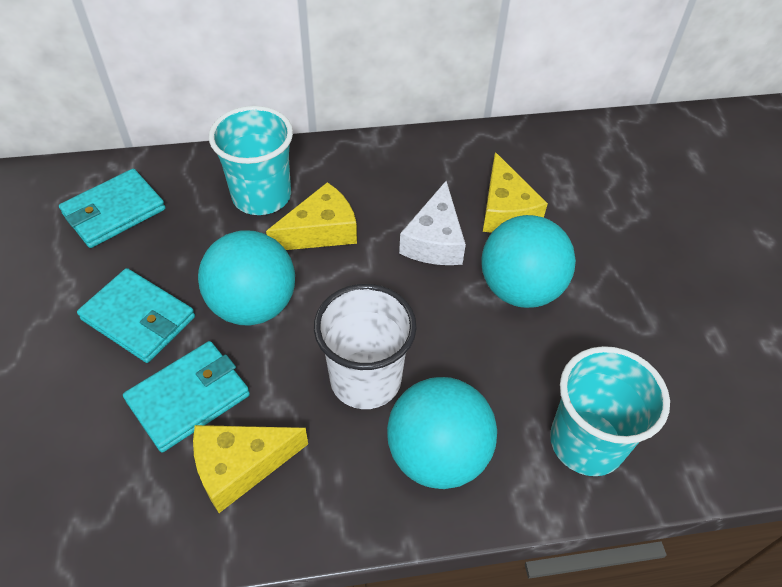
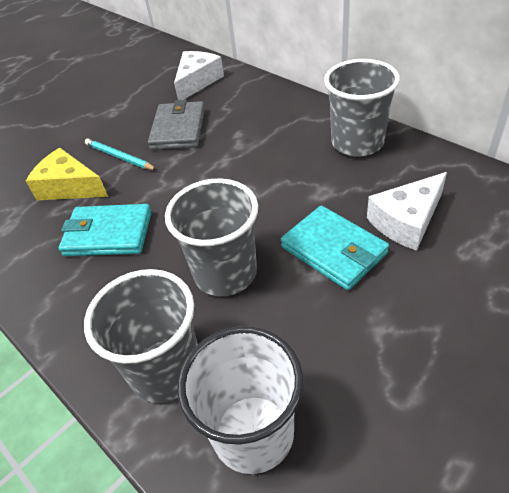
grey cup: none = 0 -> [84,269,198,403] [165,178,258,296] [324,59,400,157] = 3
grey wallet: none = 0 -> [148,99,205,150] = 1
turquoise ball: [198,231,295,326] [387,377,497,489] [481,215,576,308] = 3 -> none = 0
turquoise cup: [209,106,293,215] [550,346,670,476] = 2 -> none = 0
turquoise pencil: none = 0 -> [85,139,157,170] = 1
turquoise wallet: [59,169,166,248] [77,268,195,363] [123,341,250,452] = 3 -> [59,204,152,256] [281,206,389,290] = 2
white cheese: [399,181,466,265] = 1 -> [174,51,224,100] [367,172,447,251] = 2
yellow cheese: [193,425,308,513] [266,182,357,250] [483,152,548,233] = 3 -> [26,148,108,200] = 1

